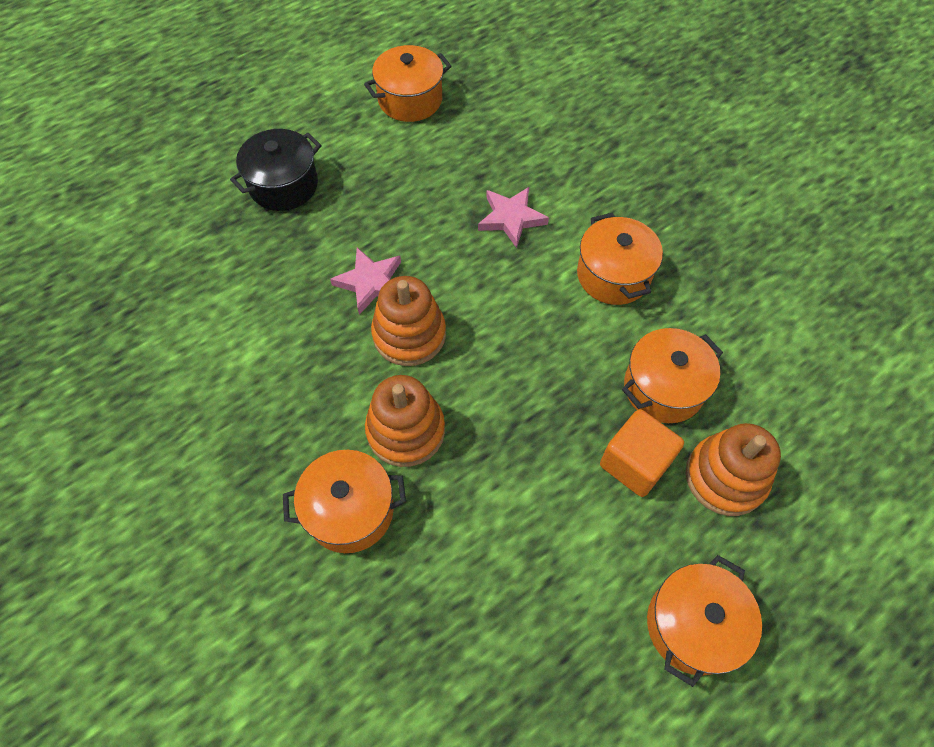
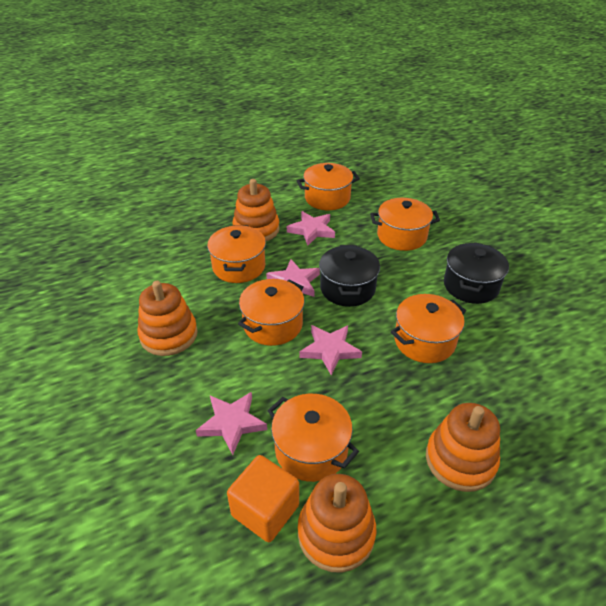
black pot: [230,129,322,211] = 1 -> [319,245,380,307] [444,242,509,304] = 2
orange pot: [283,450,406,553] [364,45,452,122] [577,213,663,305] [622,328,723,423] [647,555,762,687] = 5 -> [207,225,266,283] [238,279,305,346] [268,394,359,482] [297,163,360,210] [370,198,440,251] [391,294,466,363] = 6
orange stacking toy: [365,375,445,467] [371,276,446,366] [685,423,781,516] = 3 -> [137,281,198,356] [232,179,280,241] [298,474,377,573] [426,403,500,492] = 4
pink star: [330,248,401,315] [478,187,549,248] = 2 -> [196,392,267,455] [266,259,320,297] [287,211,335,246] [299,325,362,375] = 4

